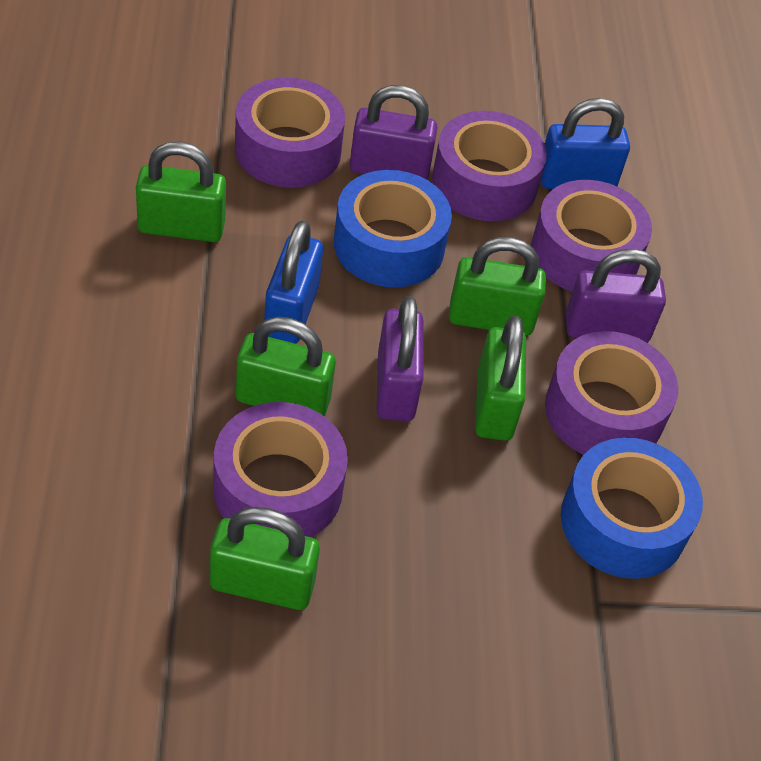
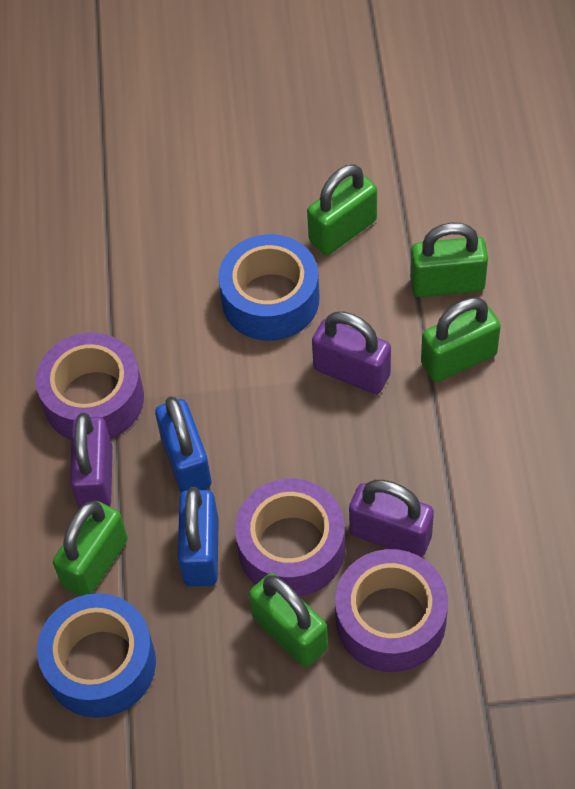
purple tape: [213,402,348,537] [235,78,345,188] [432,111,547,221] [531,180,652,292] [545,331,678,455] = 5 -> [36,333,144,440] [235,479,345,597] [335,549,448,672] = 3

